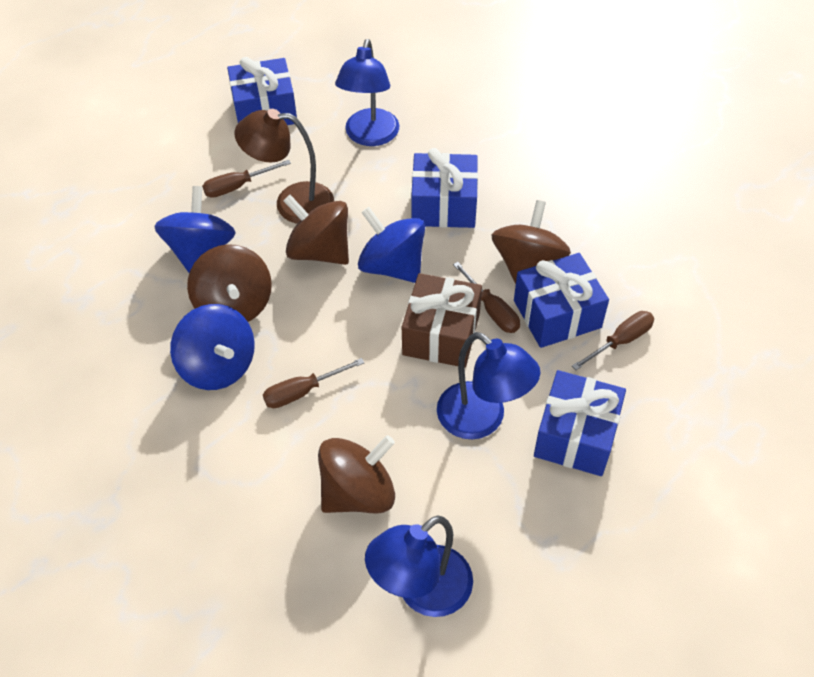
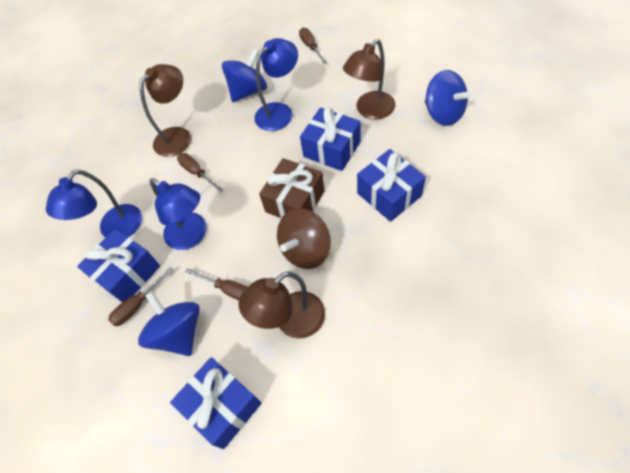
brown lamp: [234,109,334,224] = 1 -> [139,64,191,157] [238,271,325,339] [343,39,395,119] = 3
brown spinning top: [187,244,272,322] [283,195,349,265] [318,435,395,513] [492,200,571,284] = 4 -> [277,208,331,269] = 1

